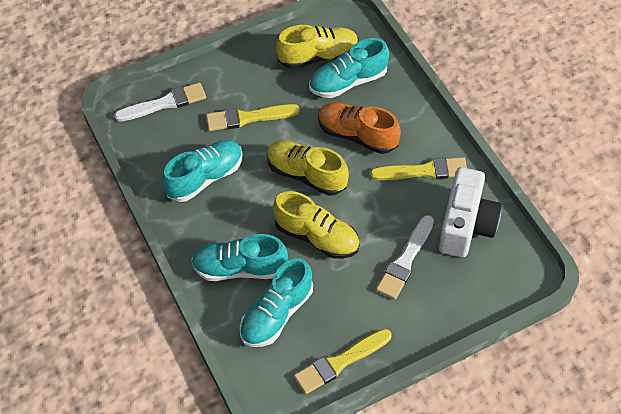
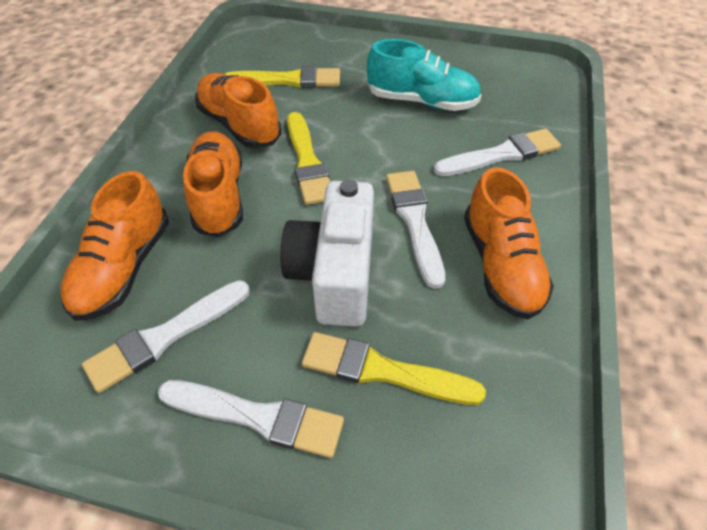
orange shoe: [318,102,401,154] = 1 -> [60,171,169,321] [183,131,243,237] [195,73,281,148] [464,167,554,319] = 4
turquoise shoe: [162,140,243,202] [191,234,288,281] [240,258,313,347] [309,38,389,98] = 4 -> [367,39,481,111] = 1
white brush: [114,83,206,122] [376,215,434,300] = 2 -> [82,280,250,393] [158,380,344,458] [386,171,445,289] [434,129,561,176] = 4
yellow shoe: [267,141,349,196] [273,191,360,259] [276,25,359,69] = 3 -> none = 0

